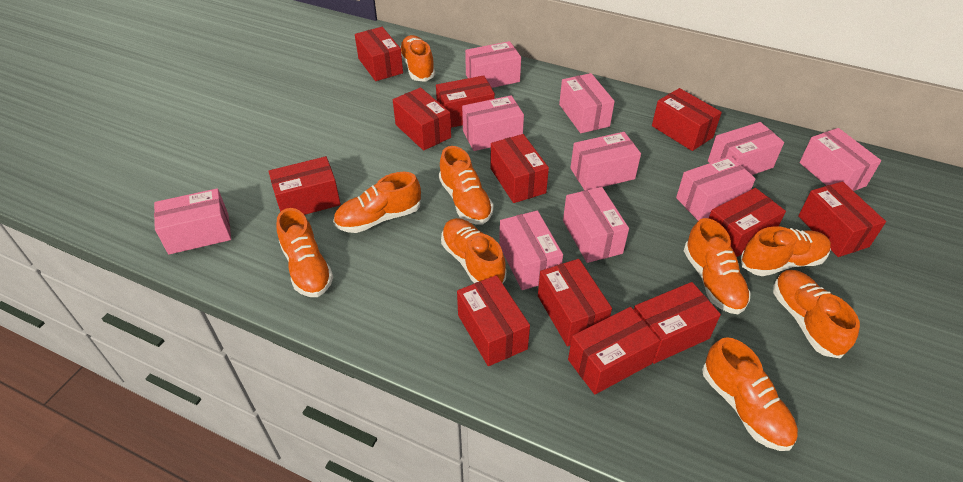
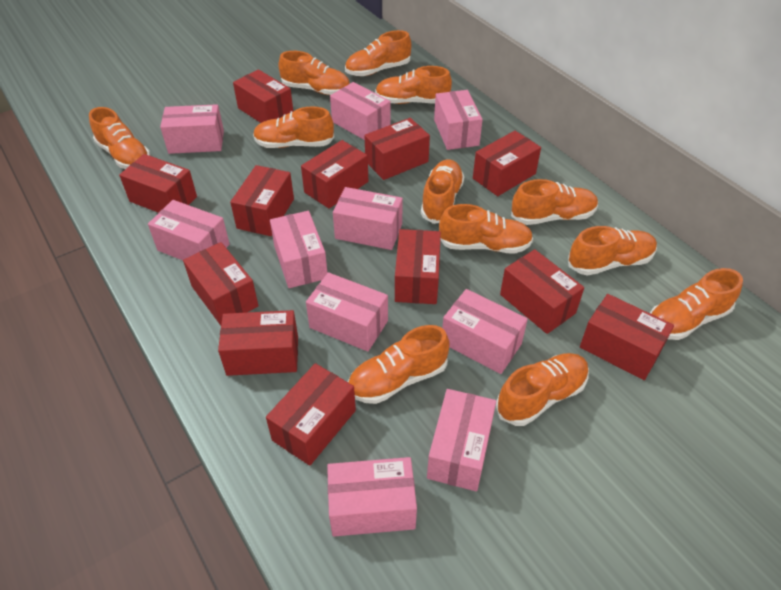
orange shoe: [277,208,333,297] [333,172,421,233] [400,35,435,82] [439,146,494,224] [441,218,506,283] [684,218,751,314] [702,337,798,451] [741,226,831,276] [773,270,860,359] = 9 -> [89,107,150,169] [253,106,334,148] [278,51,350,95] [345,30,412,76] [348,325,450,404] [375,66,452,104] [421,159,464,224] [439,204,533,254] [496,353,589,426] [511,179,598,225] [568,226,657,276] [650,268,743,340] = 12

